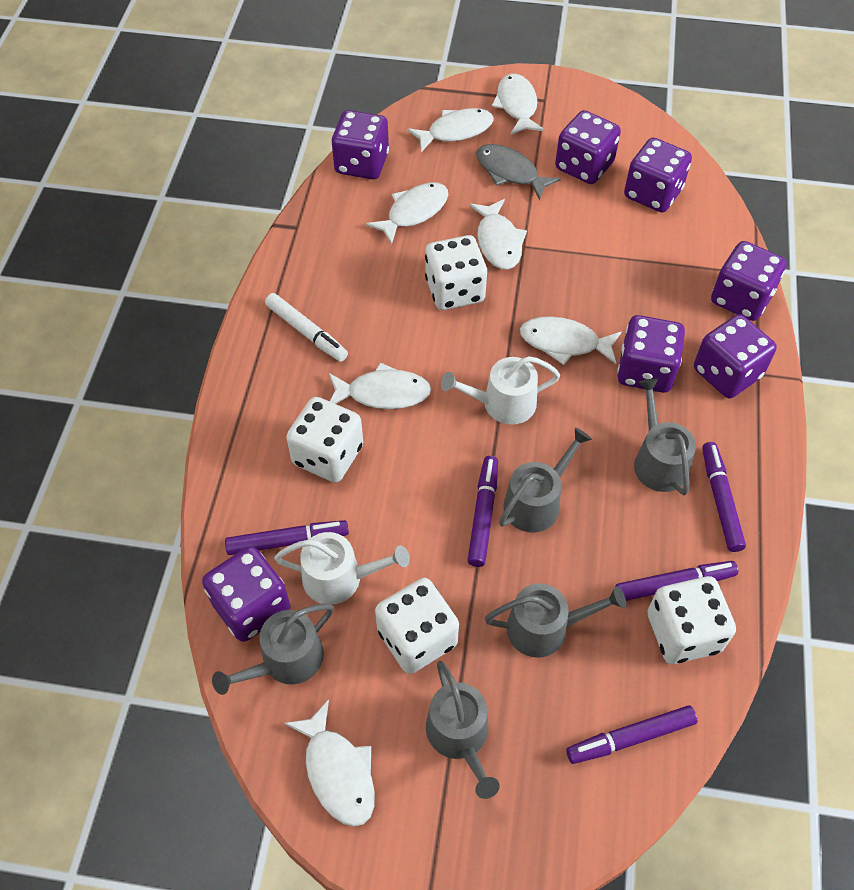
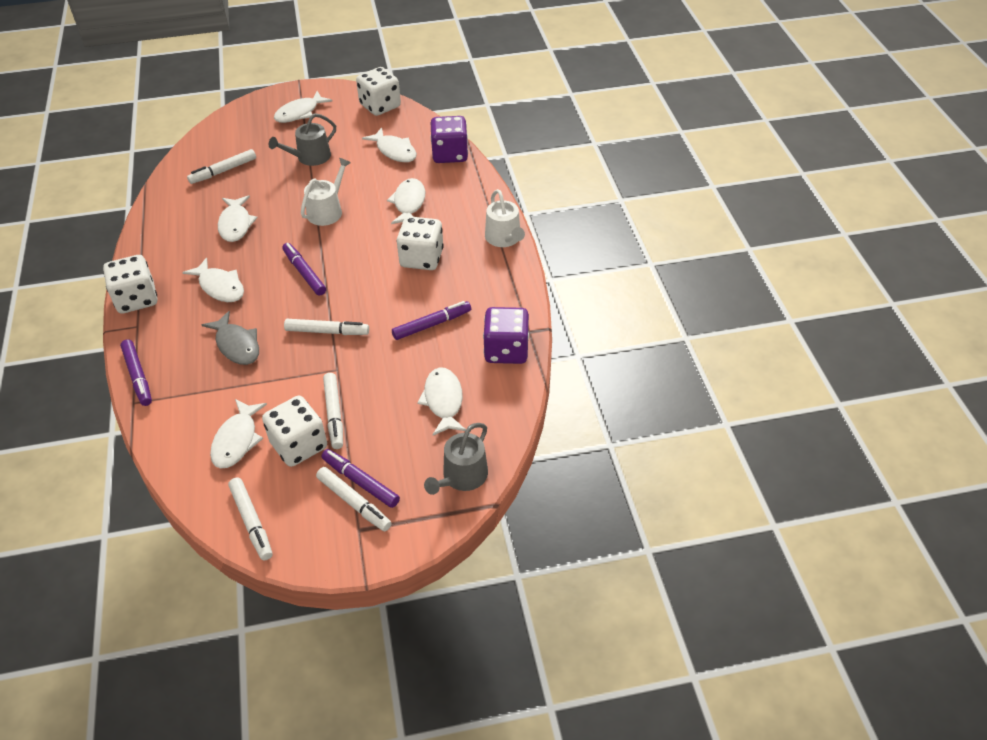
grey watering can: [212,604,334,695] [426,661,500,799] [485,584,626,657] [499,428,592,533] [634,379,696,495] = 5 -> [269,113,336,166] [424,423,488,495] = 2
purple dice: [202,546,290,642] [332,110,389,179] [555,110,621,184] [617,315,685,393] [624,137,692,212] [694,314,777,398] [711,241,787,321] = 7 -> [430,116,468,163] [483,307,529,364] = 2
purple marker: [225,520,349,555] [467,456,498,567] [566,705,697,764] [615,561,738,601] [702,442,746,552] = 5 -> [120,339,152,406] [282,243,326,295] [321,449,400,508] [392,301,471,340] = 4
white marker: [265,293,348,362] = 1 -> [187,149,256,184] [228,478,273,560] [284,319,369,335] [316,467,392,531] [323,373,343,449] = 5

